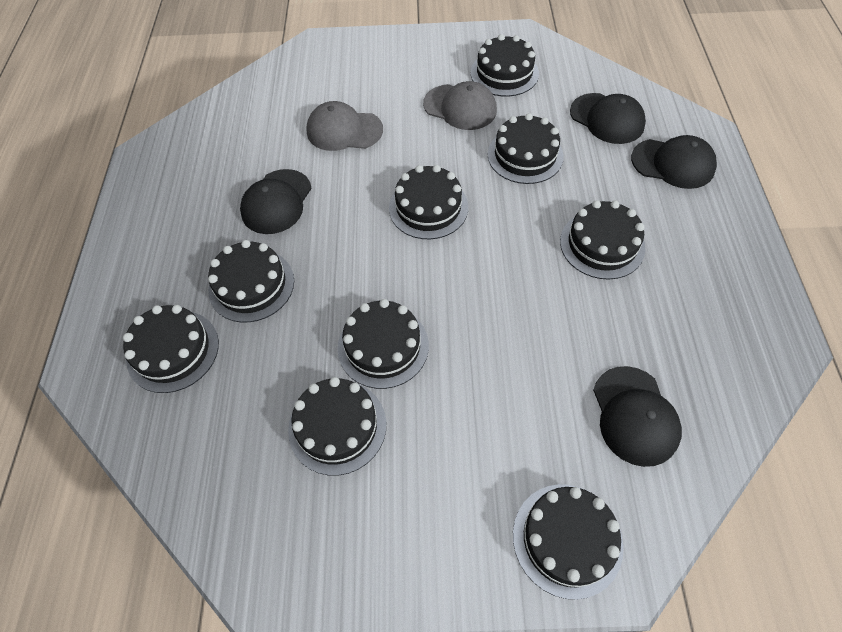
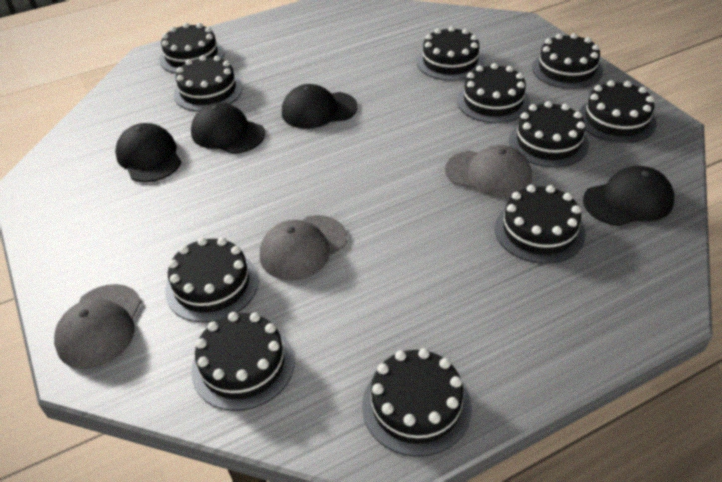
black cake: [123,305,219,393] [208,240,294,322] [288,377,386,476] [338,299,429,389] [389,165,468,239] [471,34,539,97] [488,113,564,184] [513,484,624,600] [560,200,645,279] = 9 -> [159,23,224,74] [165,237,259,322] [174,55,243,111] [191,312,295,411] [362,348,472,457] [417,26,484,81] [457,63,530,123] [495,185,585,264] [509,101,589,167] [532,33,603,89] [579,80,657,143] = 11
grey cap: [306,101,383,151] [423,81,497,130] = 2 -> [54,284,141,369] [260,215,347,280] [445,145,532,198] = 3

